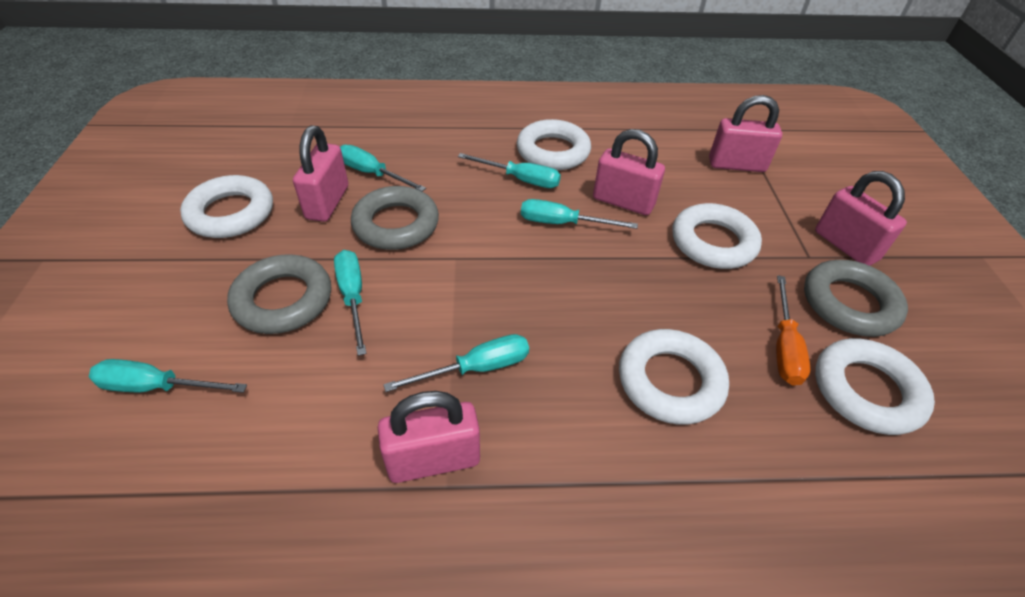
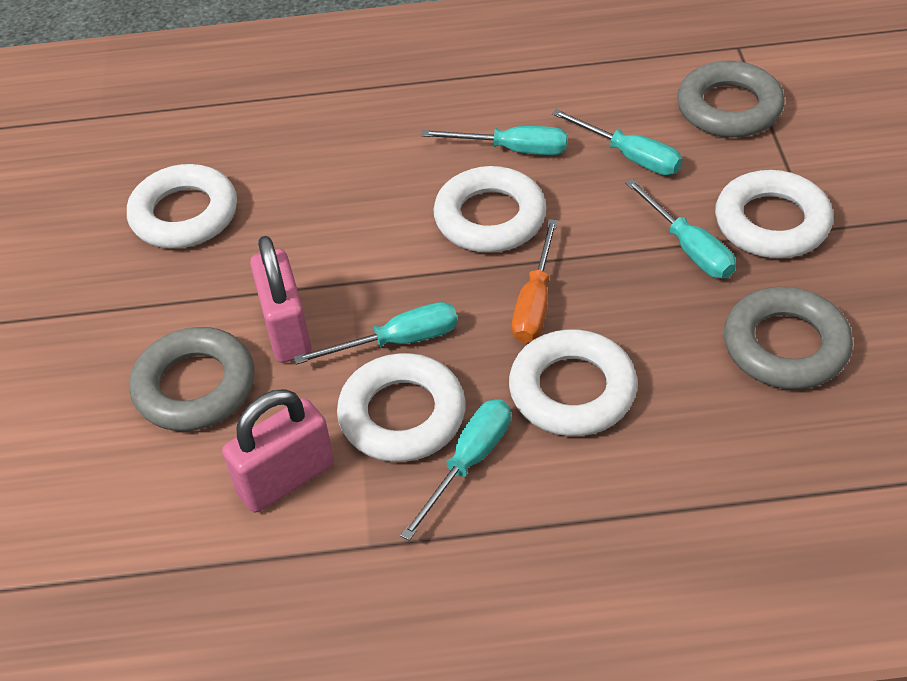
pink padlock: [293,125,348,222] [378,391,480,483] [593,129,665,215] [709,95,782,172] [815,171,907,266] = 5 -> [222,389,334,512] [250,236,312,363] = 2
turquoise screwdriver: [89,359,247,393] [334,250,367,356] [340,145,426,192] [383,334,529,392] [458,153,561,188] [521,199,638,229] = 6 -> [294,302,458,365] [400,399,511,541] [421,126,567,155] [552,109,682,175] [625,179,736,278] = 5

